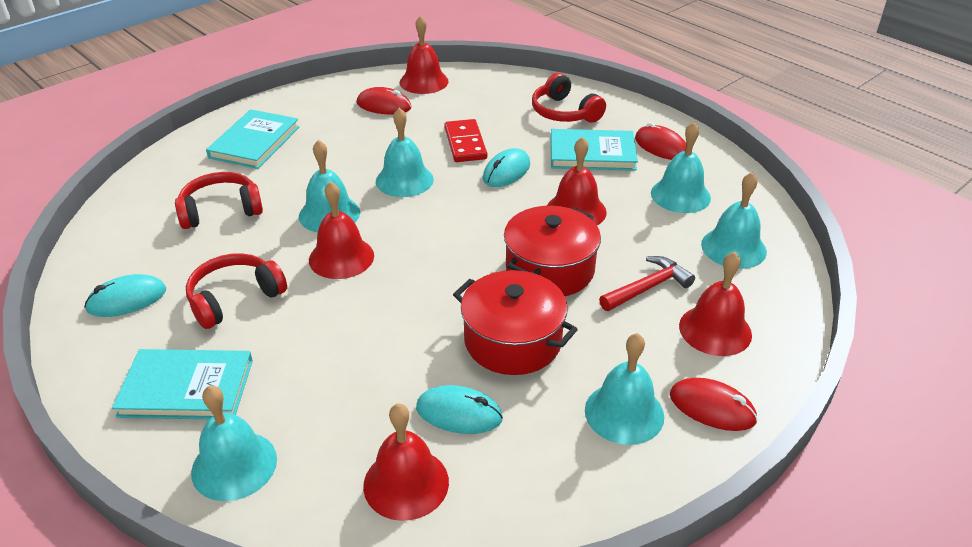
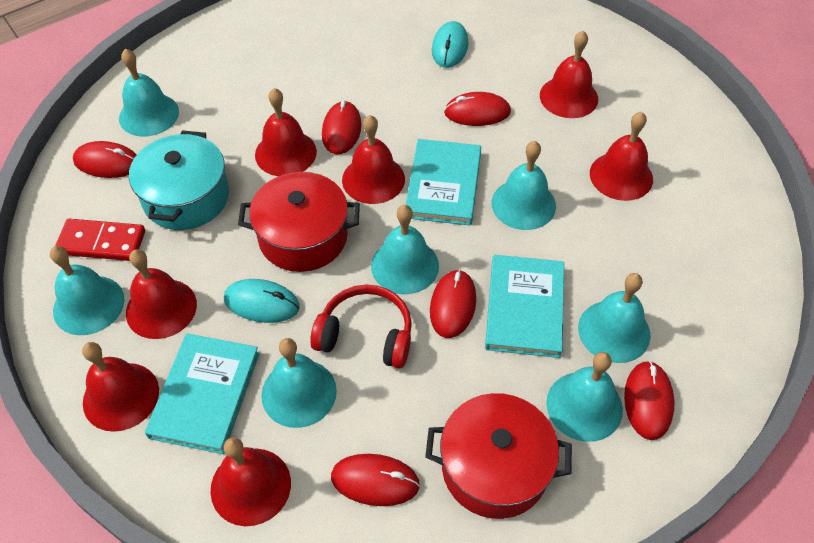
red bell: [309,181,374,279] [363,404,449,521] [399,15,449,94] [547,137,607,225] [679,252,752,356] = 5 -> [82,342,159,432] [126,249,197,339] [210,437,291,526] [255,88,317,176] [342,115,405,204] [540,31,598,118] [590,112,653,201] = 7
red hammer: [599,256,695,311] = 1 -> none = 0
red headphones: [175,172,263,229] [186,253,287,329] [532,73,606,123] = 3 -> [310,285,412,369] = 1
red mouse: [357,87,411,115] [635,122,686,160] [670,378,758,431] = 3 -> [73,141,137,178] [322,100,362,154] [331,454,420,506] [430,269,476,338] [444,92,511,126] [624,361,675,440] = 6
turquoise bell: [191,385,277,501] [299,140,360,232] [376,108,434,197] [585,333,664,445] [651,122,711,213] [701,172,767,269] = 6 -> [50,246,124,335] [119,49,179,137] [261,338,337,428] [371,205,439,294] [491,141,556,230] [546,352,623,442] [578,273,651,363] = 7
turquoise mouse: [84,274,166,317] [416,385,503,434] [483,148,530,187] = 3 -> [224,279,300,323] [432,21,468,68] = 2
turquoise pot: none = 0 -> [129,130,229,230] = 1

